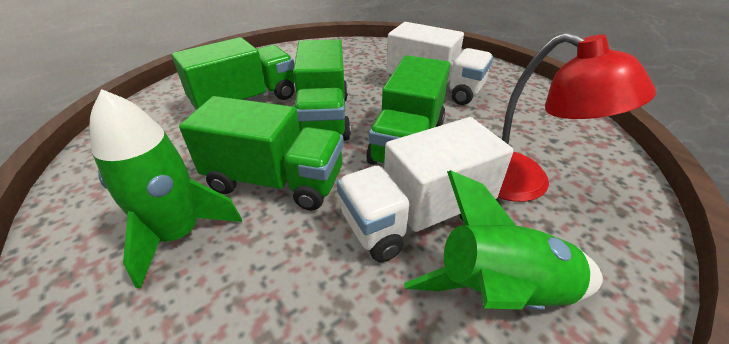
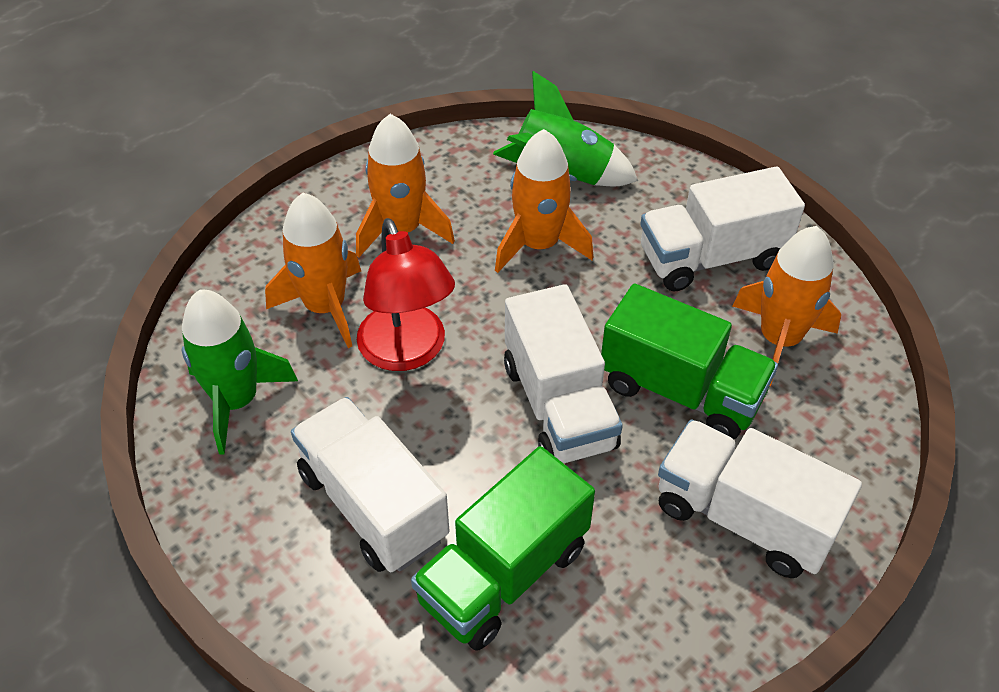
green truck: [172,37,295,110] [179,96,344,210] [293,39,351,141] [366,55,450,165] = 4 -> [411,446,595,651] [601,284,778,440] = 2
orange rocket: none = 0 -> [265,193,361,348] [356,114,455,258] [495,129,593,273] [732,226,841,386] = 4
white truck: [337,117,514,262] [386,22,493,105] = 2 -> [291,397,449,572] [504,284,623,463] [640,167,805,292] [658,419,862,578] = 4

